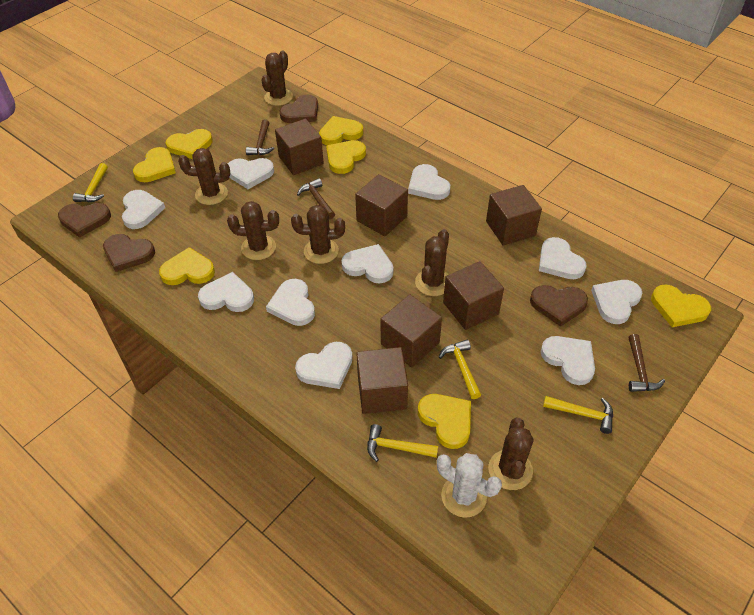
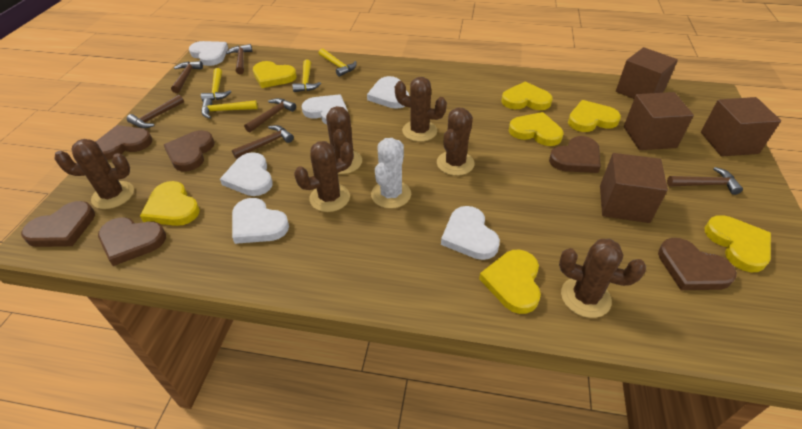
brown cube: [275,119,324,175] [355,174,408,236] [356,347,408,414] [380,294,442,368] [443,261,504,330] [486,185,542,246] = 6 -> [600,153,668,223] [616,47,678,99] [624,92,694,150] [701,97,781,156] = 4
brown hammer: [246,120,274,155] [297,178,335,219] [628,334,665,392] = 3 -> [127,95,184,128] [171,61,203,93] [226,44,252,74] [232,125,294,159] [244,98,296,133] [667,167,743,195] = 6
brown heart: [58,203,111,238] [103,234,155,272] [279,94,318,123] [530,285,588,327] = 4 -> [21,201,95,247] [96,125,152,160] [98,217,166,266] [164,130,215,172] [549,136,601,173] [658,238,737,290] = 6
white heart: [122,190,165,229] [198,272,254,312] [228,158,274,189] [266,279,315,326] [295,342,353,389] [341,244,394,284] [408,164,450,200] [539,237,586,279] [540,336,595,385] [591,280,642,324] = 10 -> [189,41,228,66] [220,152,273,196] [232,198,289,244] [302,94,348,124] [367,76,409,109] [441,206,500,260] = 6

